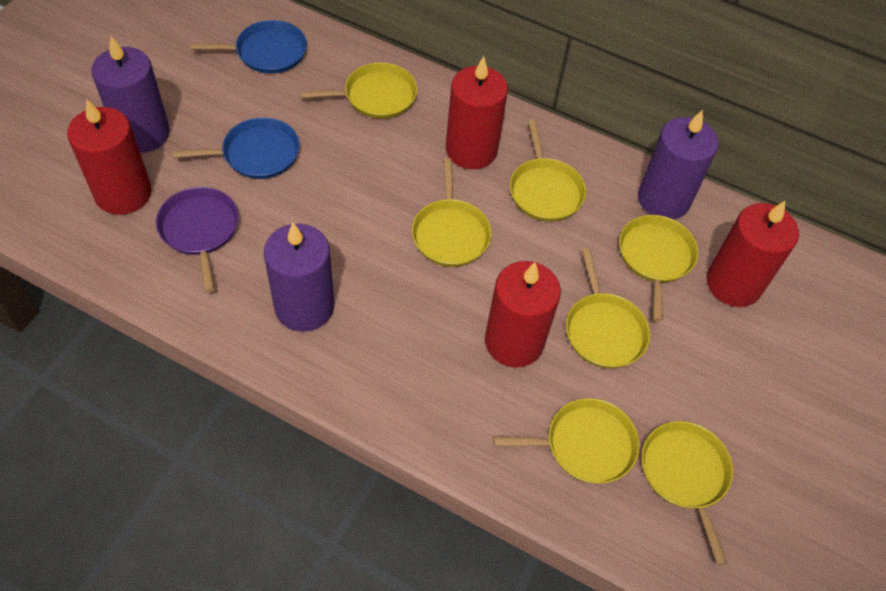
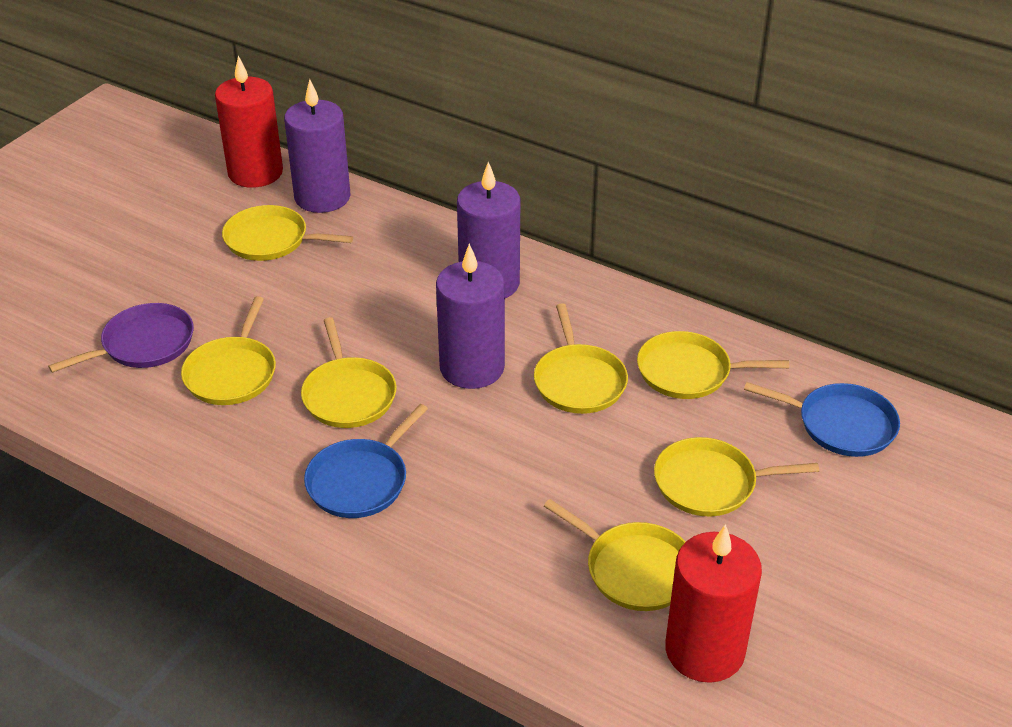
red candle: [67,99,152,215] [446,56,508,169] [485,261,561,368] [706,201,799,307] = 4 -> [215,56,283,188] [665,524,762,683] = 2

